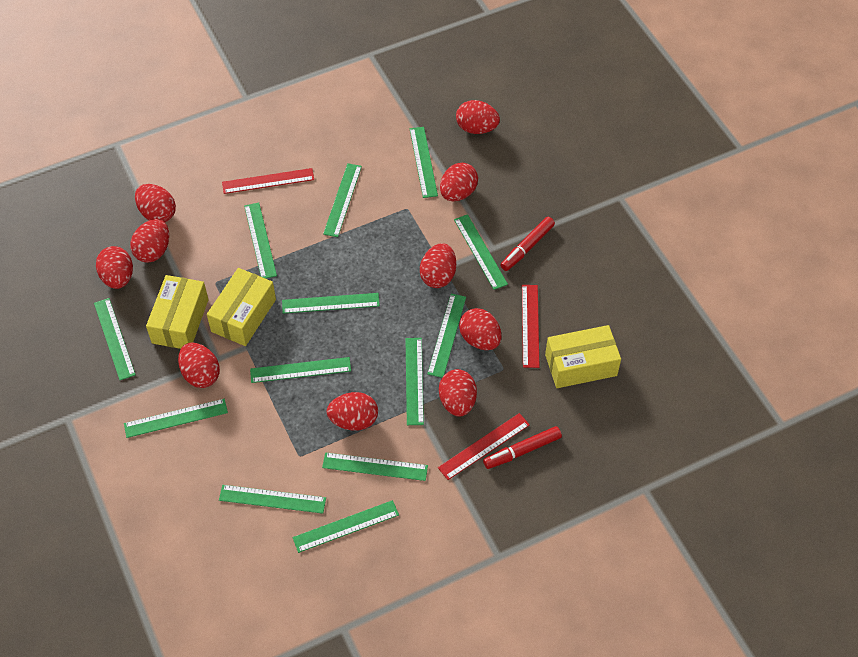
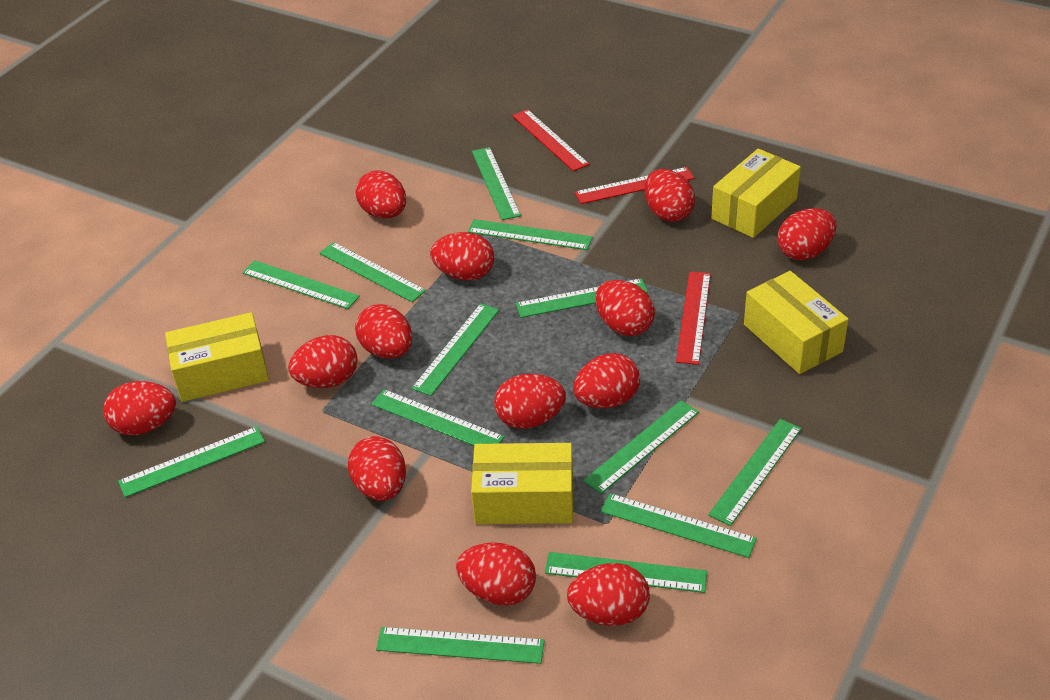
red egg: [96,246,133,289] [130,219,169,263] [135,184,176,222] [178,343,220,388] [326,392,378,431] [420,243,456,288] [439,369,477,416] [440,163,478,201] [456,100,500,134] [459,308,502,350] = 10 -> [103,381,176,435] [288,335,358,388] [348,436,406,501] [355,304,412,359] [356,170,406,218] [430,232,494,281] [456,542,536,606] [494,374,566,429] [567,563,650,626] [573,353,640,408] [595,280,655,336] [645,169,695,222] [778,208,836,260] = 13
red marker: [483,426,562,469] [501,217,555,271] = 2 -> none = 0
yellow box: [146,275,208,349] [207,268,276,346] [545,325,621,388] = 3 -> [165,312,269,402] [471,443,573,524] [711,149,801,238] [744,271,848,374] = 4

